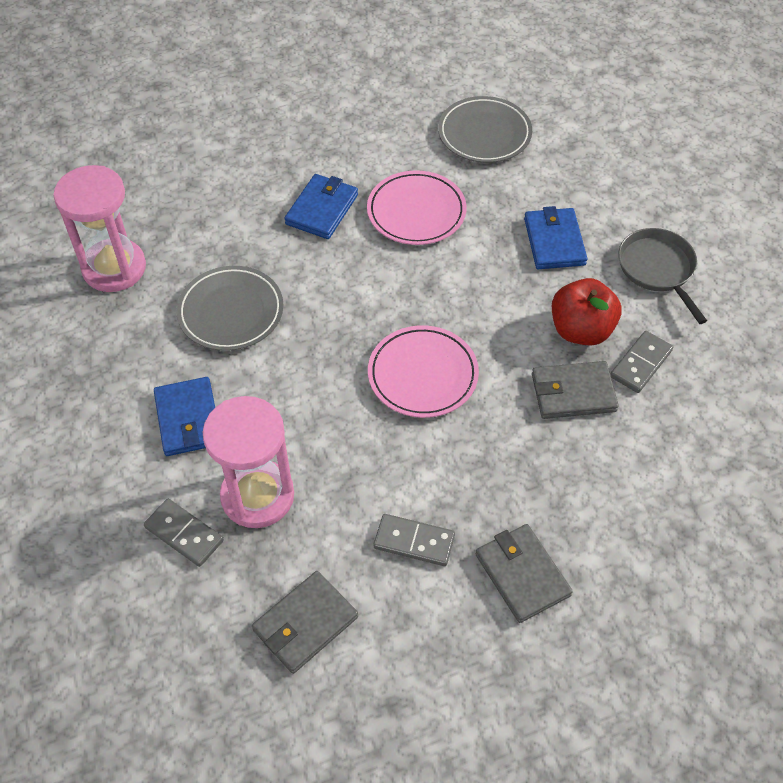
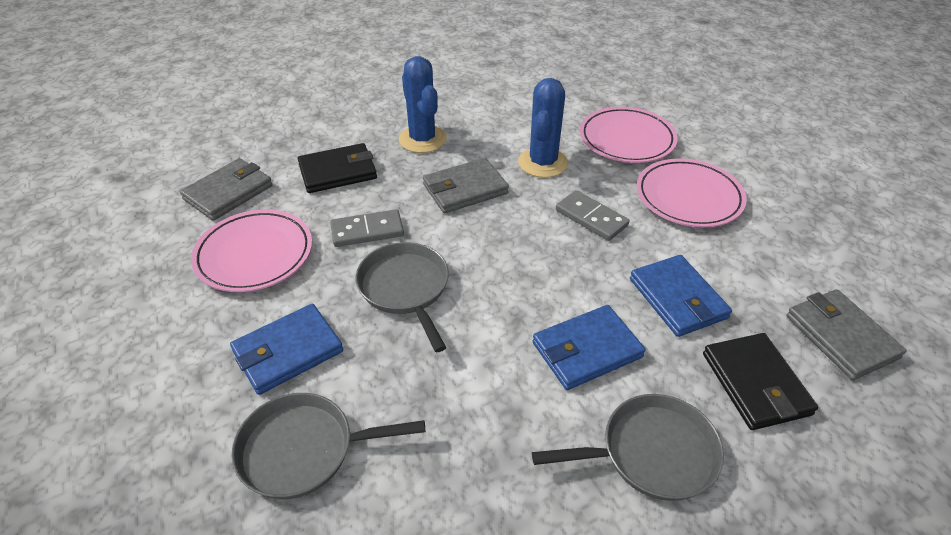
black wallet: none = 0 -> [298,143,377,193] [703,333,818,430] = 2
blue cactus: none = 0 -> [399,56,447,153] [518,78,568,178] = 2
grey domino: [144,498,224,567] [374,514,455,566] [610,331,673,393] = 3 -> [330,209,404,247] [556,190,629,241] = 2
grey pan: [618,228,707,324] = 1 -> [232,393,425,499] [356,242,449,352] [532,394,724,501] = 3
grey plate: [176,266,283,351] [438,96,532,163] = 2 -> none = 0
pink hourglass: [54,165,146,292] [203,396,294,528] = 2 -> none = 0
pink plate: [367,170,467,245] [368,325,479,418] = 2 -> [191,210,312,292] [580,107,678,163] [637,159,747,227] = 3
red apple: [552,278,621,346] = 1 -> none = 0

